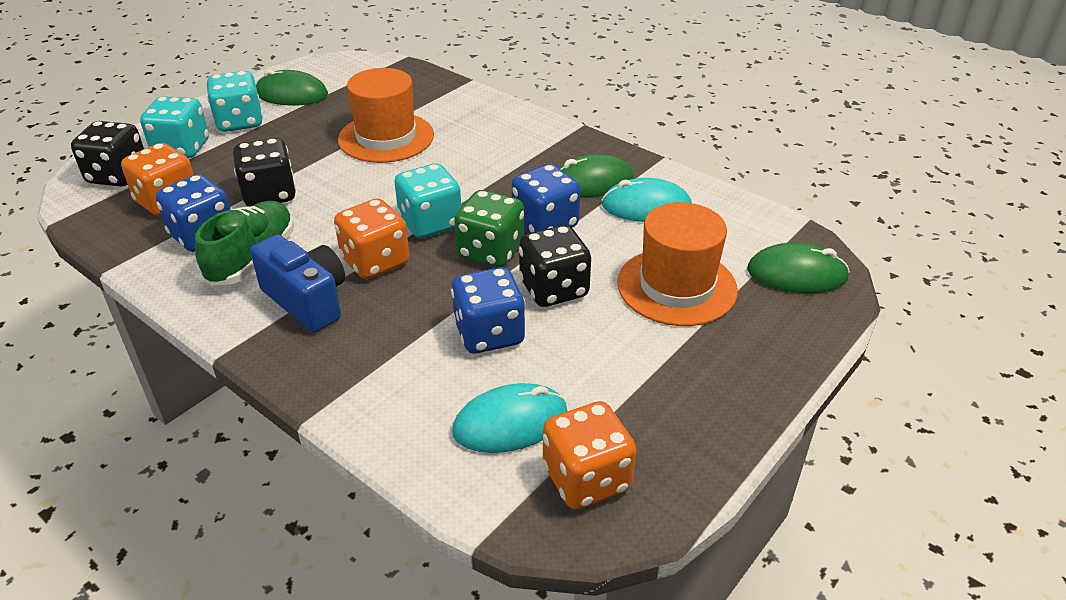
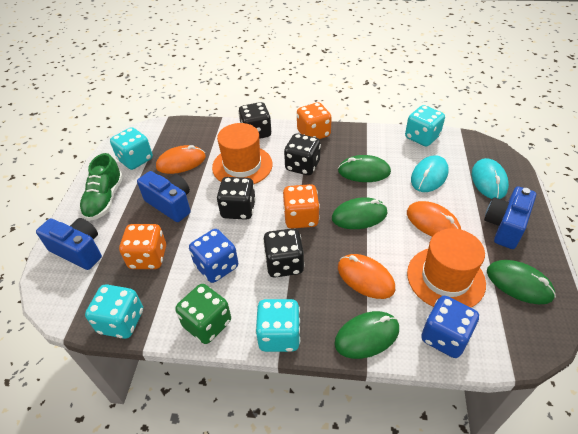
black dice: [71,121,144,187] [233,138,296,207] [519,225,591,307] = 3 -> [216,177,256,220] [238,102,271,139] [263,228,305,277] [284,133,321,175] = 4
blue camera: [250,234,345,332] = 1 -> [36,218,102,270] [137,171,190,222] [484,186,536,249] = 3
blue dice: [156,174,230,252] [451,267,526,353] [512,164,580,233] = 3 -> [189,229,238,283] [421,296,479,358] = 2
green mouse: [256,69,328,106] [558,154,634,197] [747,243,850,293] = 3 -> [332,197,387,229] [334,311,399,359] [338,155,391,182] [487,260,556,304] = 4
orange mouse: none = 0 -> [156,145,206,174] [338,254,395,299] [407,201,461,237] = 3
turquoise dice: [140,96,209,158] [206,71,263,132] [394,163,461,238] = 3 -> [85,284,143,339] [110,127,153,170] [255,299,300,352] [405,105,445,147] = 4

